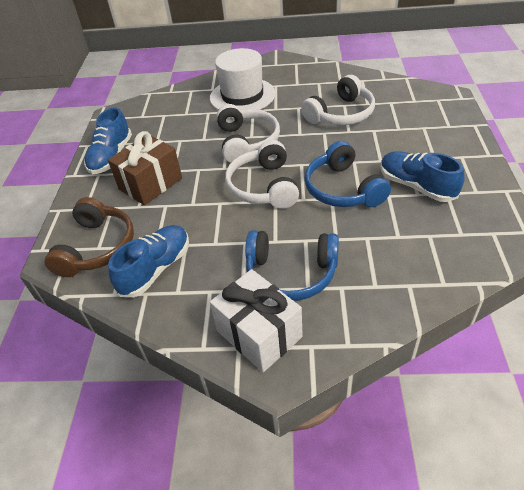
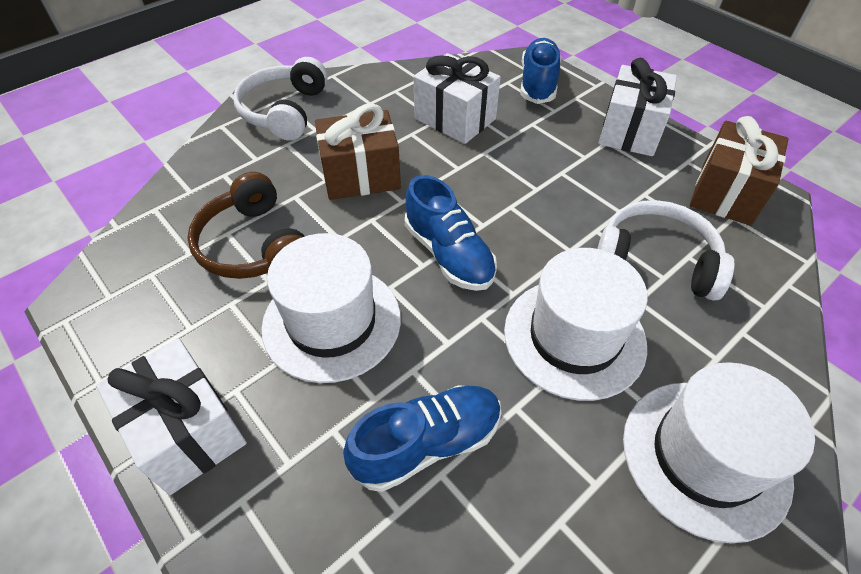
blue headphones: [245,230,339,301] [305,141,391,207] = 2 -> none = 0
brown gift: [108,131,182,205] = 1 -> [315,103,401,200] [690,116,789,226] = 2
white gift: [210,269,303,372] = 1 -> [96,338,247,495] [413,53,501,144] [599,58,677,156] = 3
white hat: [210,48,276,110] = 1 -> [261,233,401,383] [504,248,648,401] [623,362,815,543] = 3
white headphones: [217,104,280,163] [225,140,299,209] [301,75,375,125] = 3 -> [233,57,327,141] [597,200,734,300] = 2

